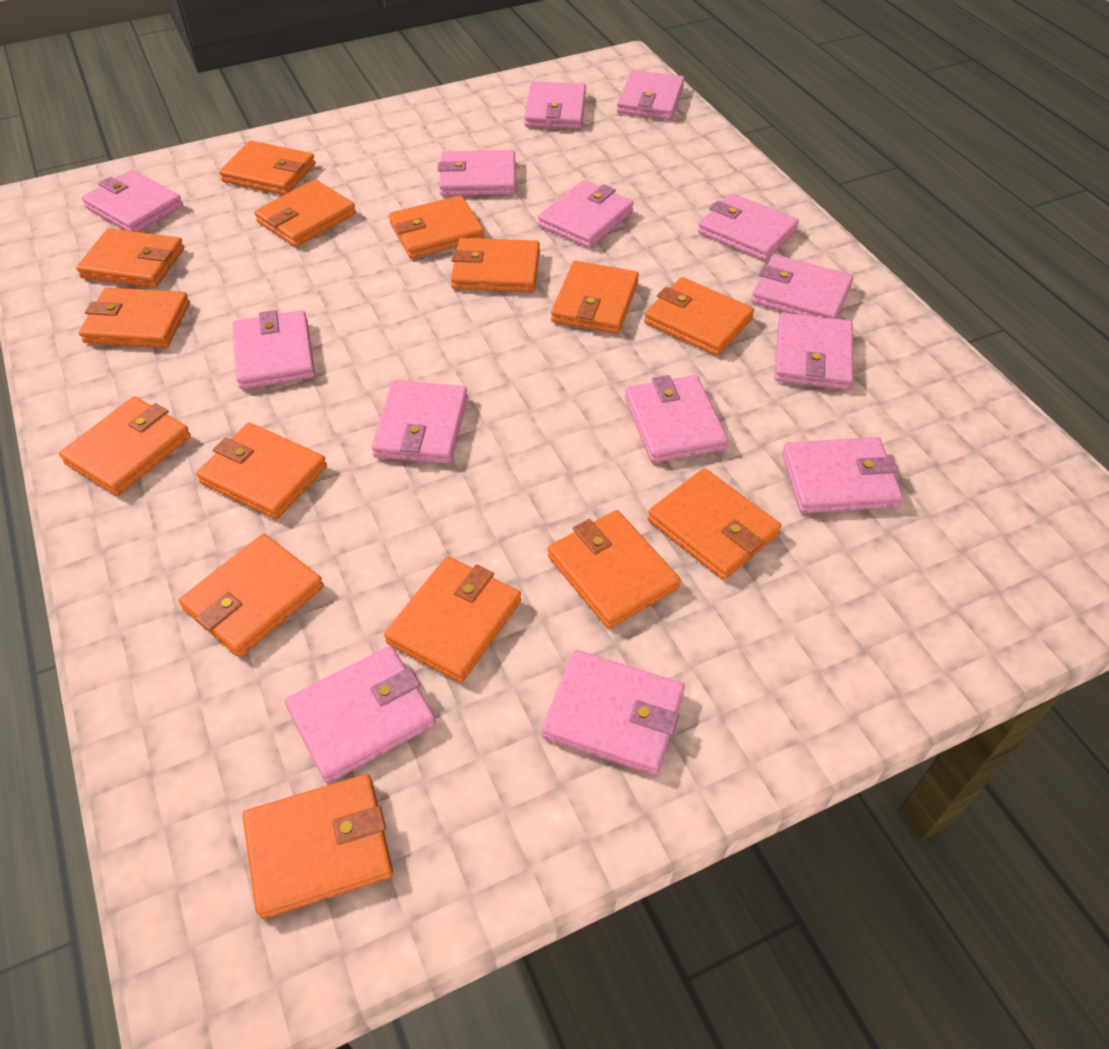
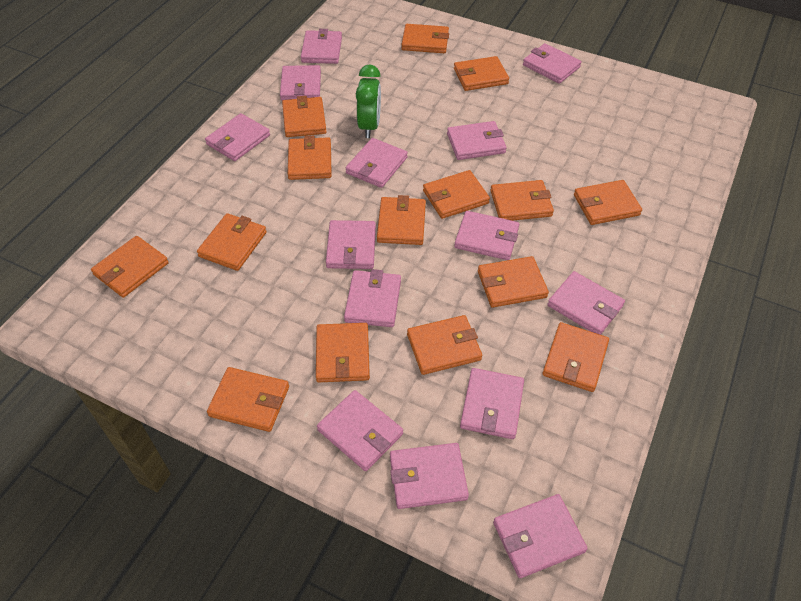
green clock: none = 0 -> [356,65,381,138] = 1

